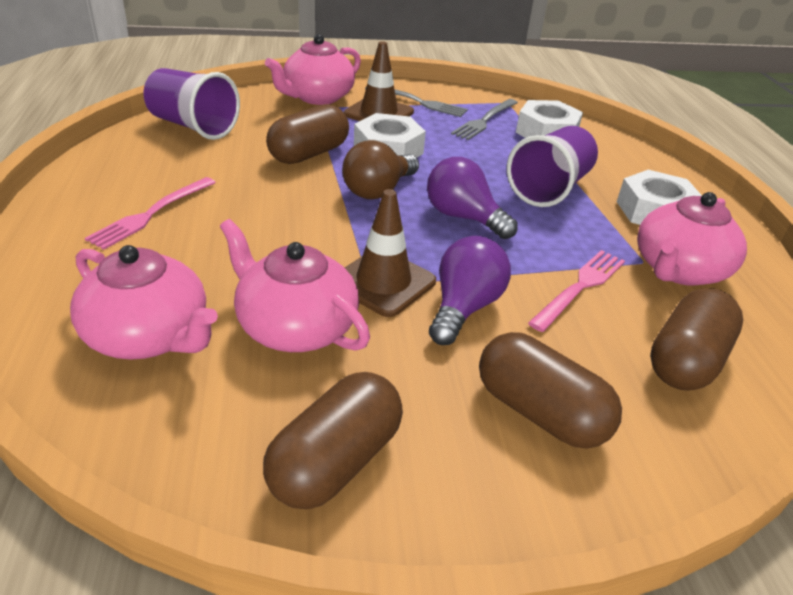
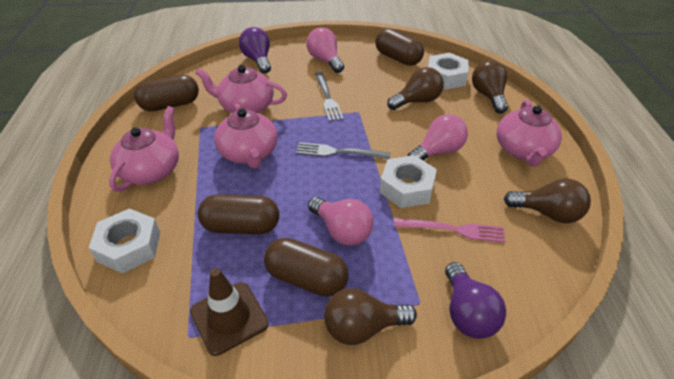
brown light bulb: [342,140,419,199] = 1 -> [324,288,417,345] [387,67,444,110] [472,60,508,113] [504,179,591,223] = 4
brown traffic cone: [344,41,414,121] [345,189,436,317] = 2 -> [190,268,269,356] = 1
pink fork: [85,177,216,250] [528,250,625,332] = 2 -> [394,218,505,243] = 1
pink light bulb: none = 0 -> [306,27,344,73] [308,197,374,246] [407,114,468,160] = 3
purple cup: [143,68,240,140] [507,126,598,207] = 2 -> none = 0

